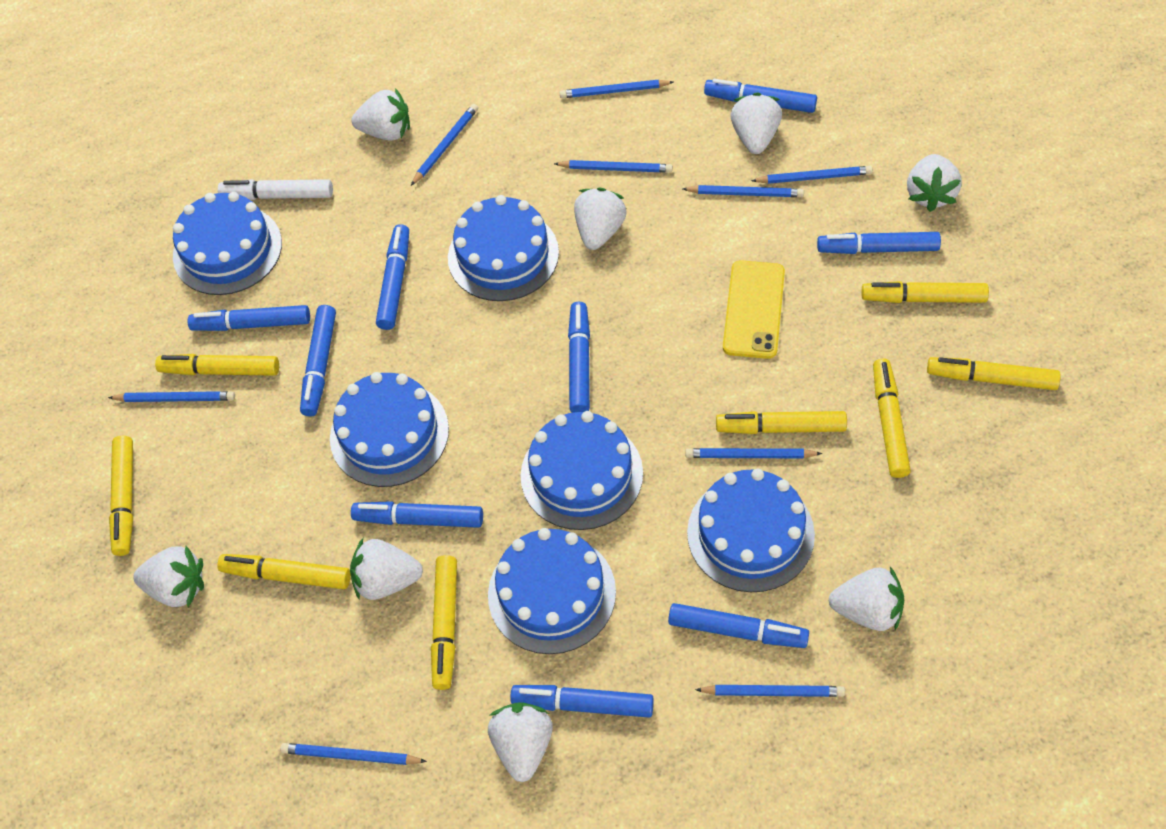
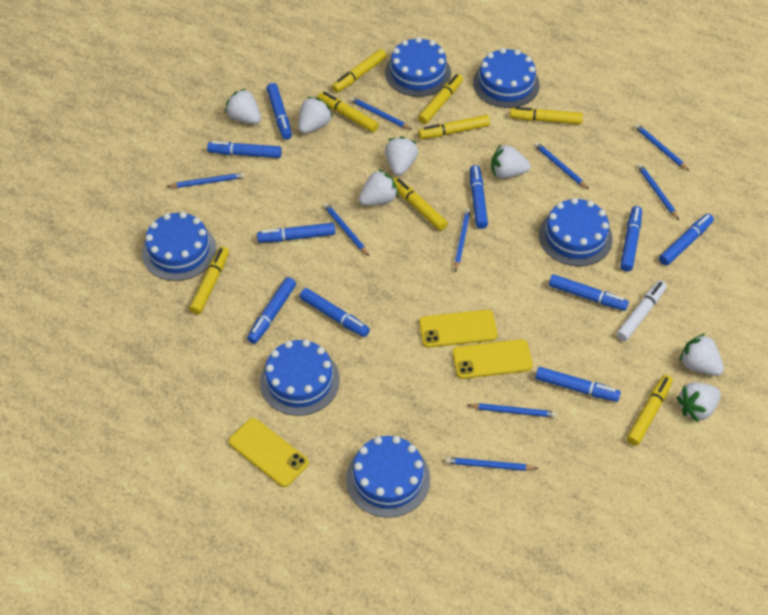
blue marker: [188,305,310,331] [300,305,336,417] [351,501,483,528] [376,224,409,330] [510,685,654,718] [568,302,590,413] [668,603,809,648] [704,79,817,113] [817,232,941,254] = 9 -> [207,141,282,158] [247,277,296,344] [257,223,335,243] [266,83,292,140] [300,288,370,337] [470,165,488,229] [535,367,621,402] [549,274,629,311] [620,206,642,272] [659,214,714,266] = 10
white strawberry: [133,546,204,607] [350,538,423,600] [351,88,410,141] [488,702,553,782] [574,188,627,250] [731,92,782,154] [829,567,904,631] [907,154,962,212] = 8 -> [225,89,261,124] [298,97,333,134] [359,169,398,206] [385,136,418,176] [491,144,531,179] [676,382,721,423] [679,333,724,376] = 7
yellow phone: [723,260,785,359] = 1 -> [228,418,309,487] [419,310,497,348] [452,339,533,379] = 3

